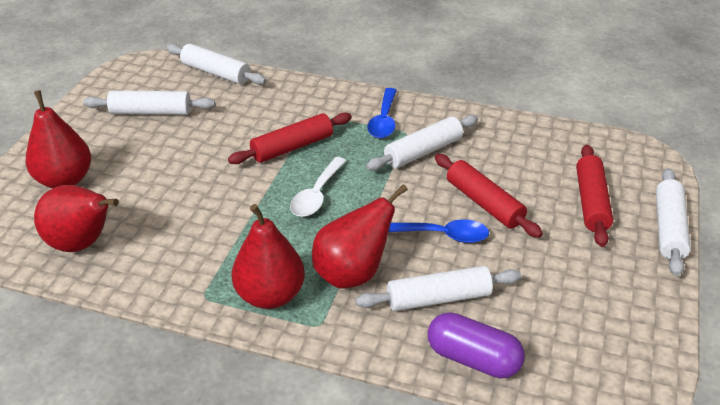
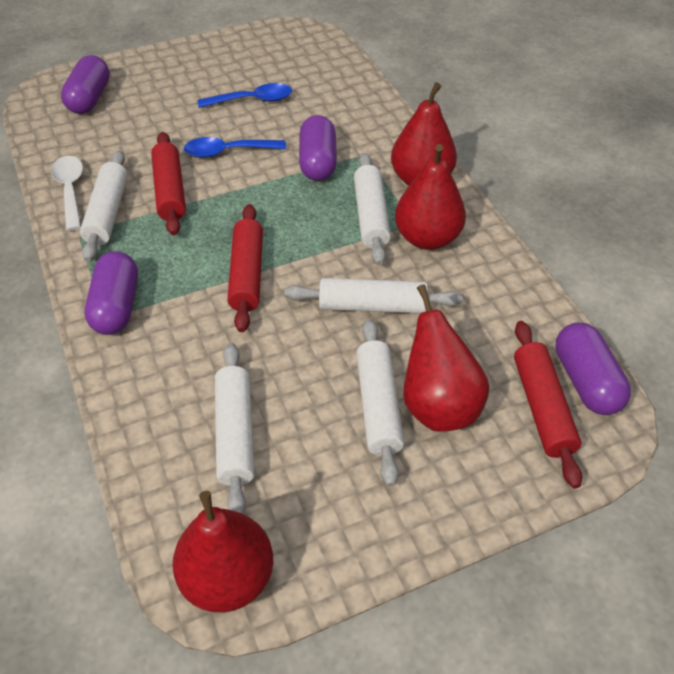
purple capsule: [428,312,525,378] = 1 -> [61,55,110,114] [85,251,138,335] [299,115,337,181] [555,323,631,415] = 4

